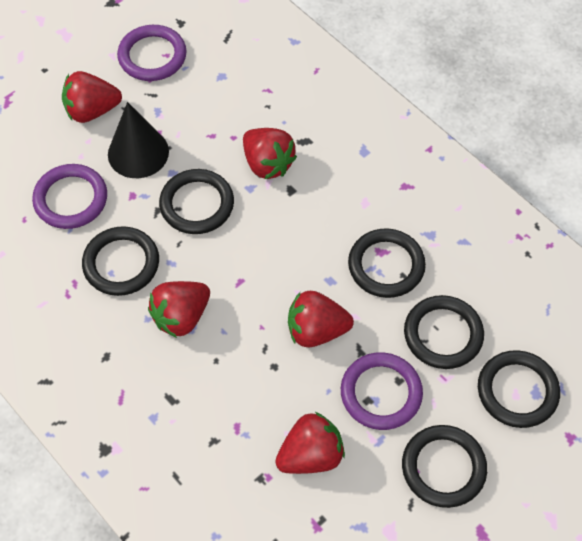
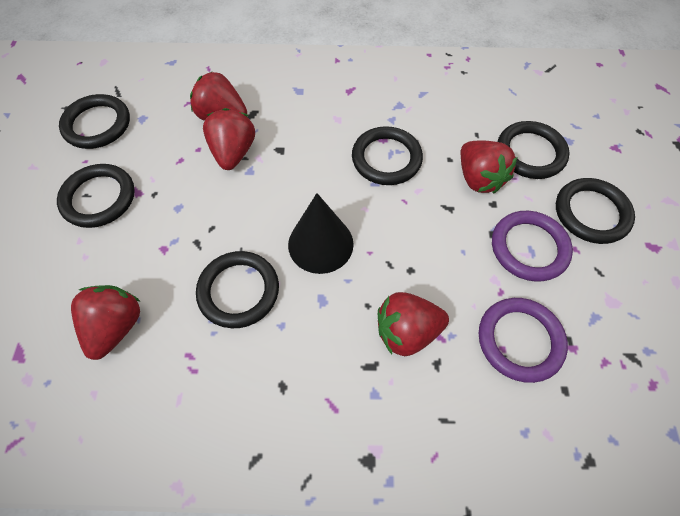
purple ring: [32,164,107,229] [117,25,187,81] [341,352,423,430] = 3 -> [479,298,568,383] [492,211,573,282] = 2

